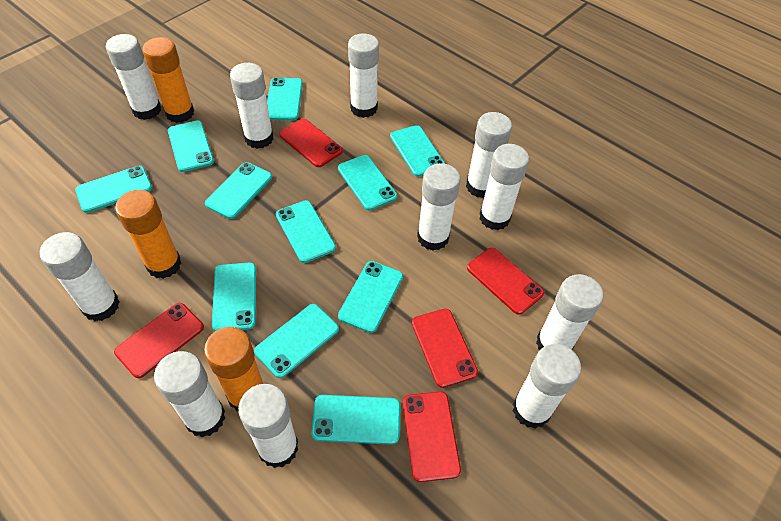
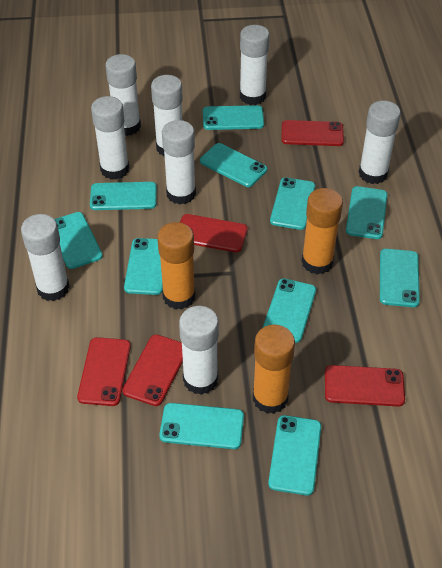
white glue stick: [40,232,120,321] [106,34,161,120] [154,351,225,437] [230,63,274,149] [238,384,298,468] [348,33,379,118] [417,163,460,250] [466,112,512,198] [479,144,529,230] [513,344,581,429] [536,274,603,350] = 11 -> [21,214,70,301] [91,96,129,180] [105,54,141,136] [151,75,183,156] [162,120,196,205] [179,306,219,395] [240,25,270,105] [359,101,401,184] = 8

